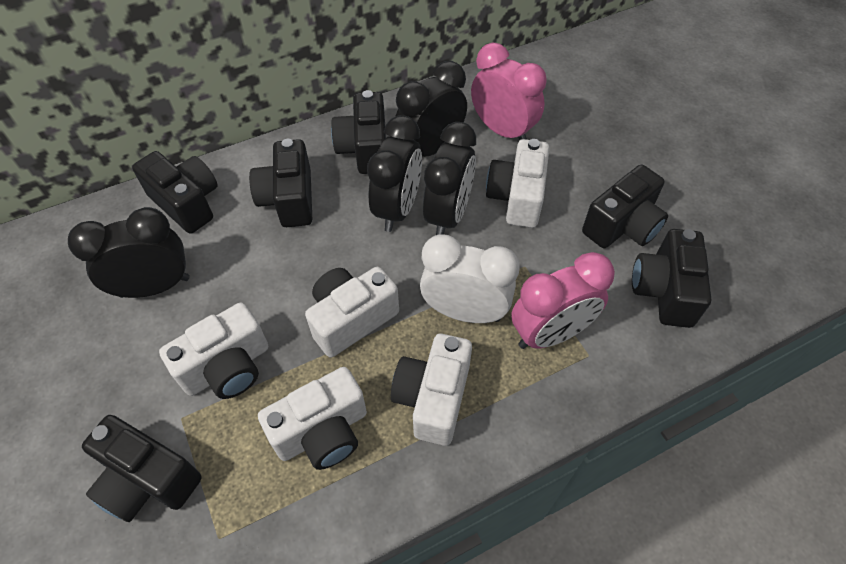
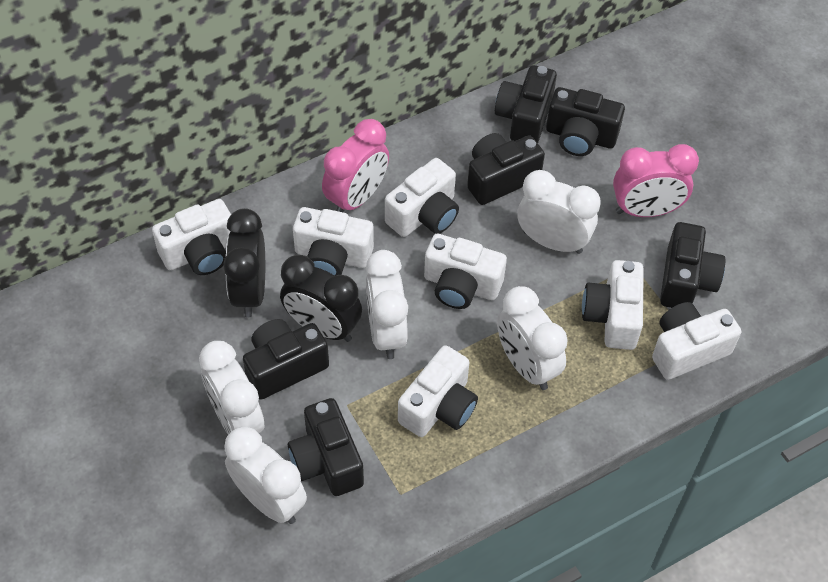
black clock: [68,207,190,298] [367,115,422,232] [395,61,467,157] [423,122,476,235] = 4 -> [223,208,265,317] [280,255,362,342] = 2
white camera: [159,302,268,399] [258,367,367,470] [305,267,399,358] [391,334,472,446] [486,139,549,228] = 5 -> [152,199,231,275] [293,207,374,276] [385,158,459,237] [398,345,478,437] [424,234,507,309] [582,260,644,350] [652,302,741,380] = 7
white clock: [420,234,520,323] = 1 -> [199,341,265,435] [225,426,307,524] [366,250,408,359] [497,286,568,390] [518,170,601,254] = 5

